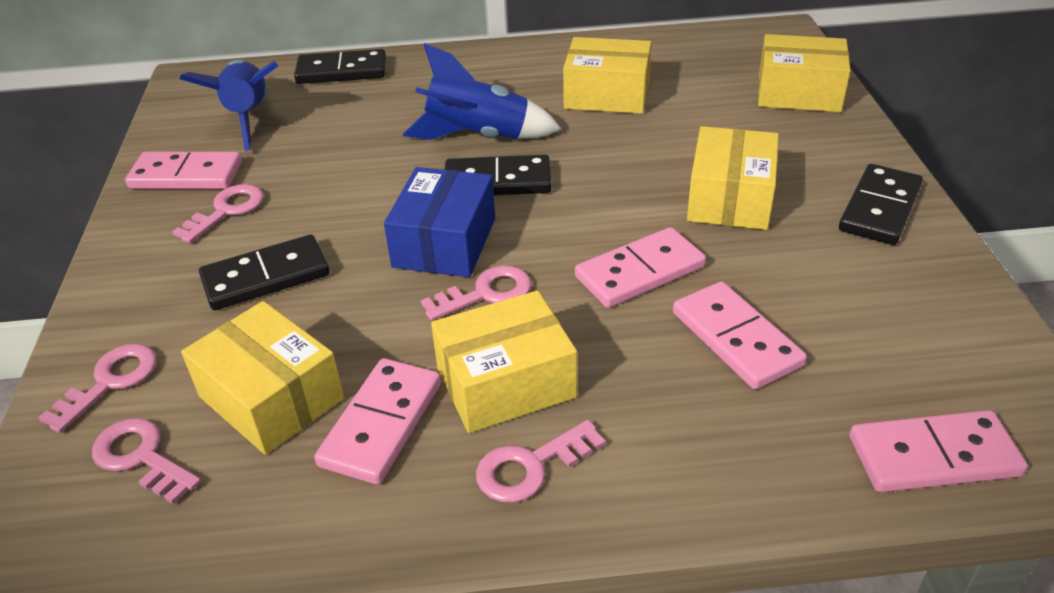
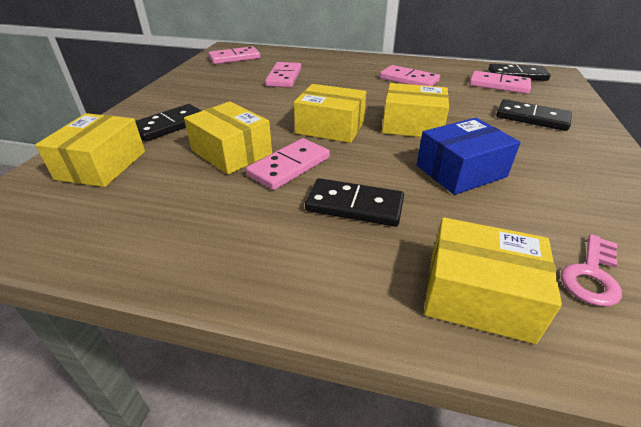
blue rocket: [180,60,278,151] [403,43,561,140] = 2 -> none = 0
pink key: [38,344,157,433] [92,418,201,504] [172,184,263,243] [421,265,531,321] [476,420,606,503] = 5 -> [561,234,622,306] = 1

